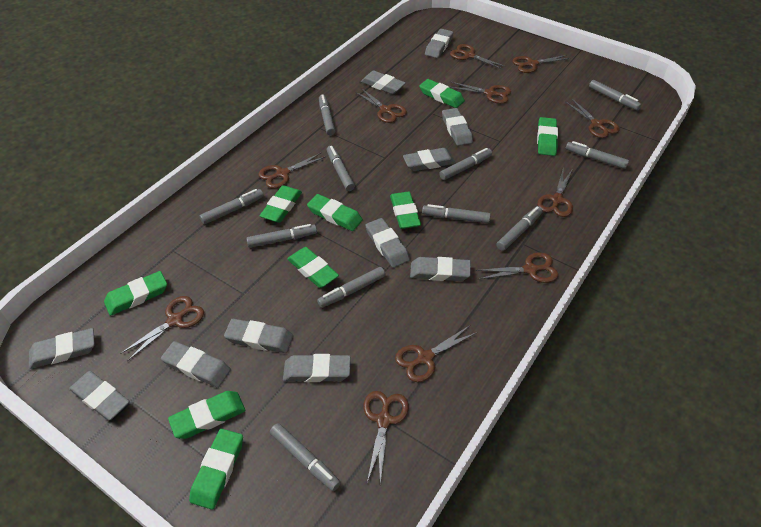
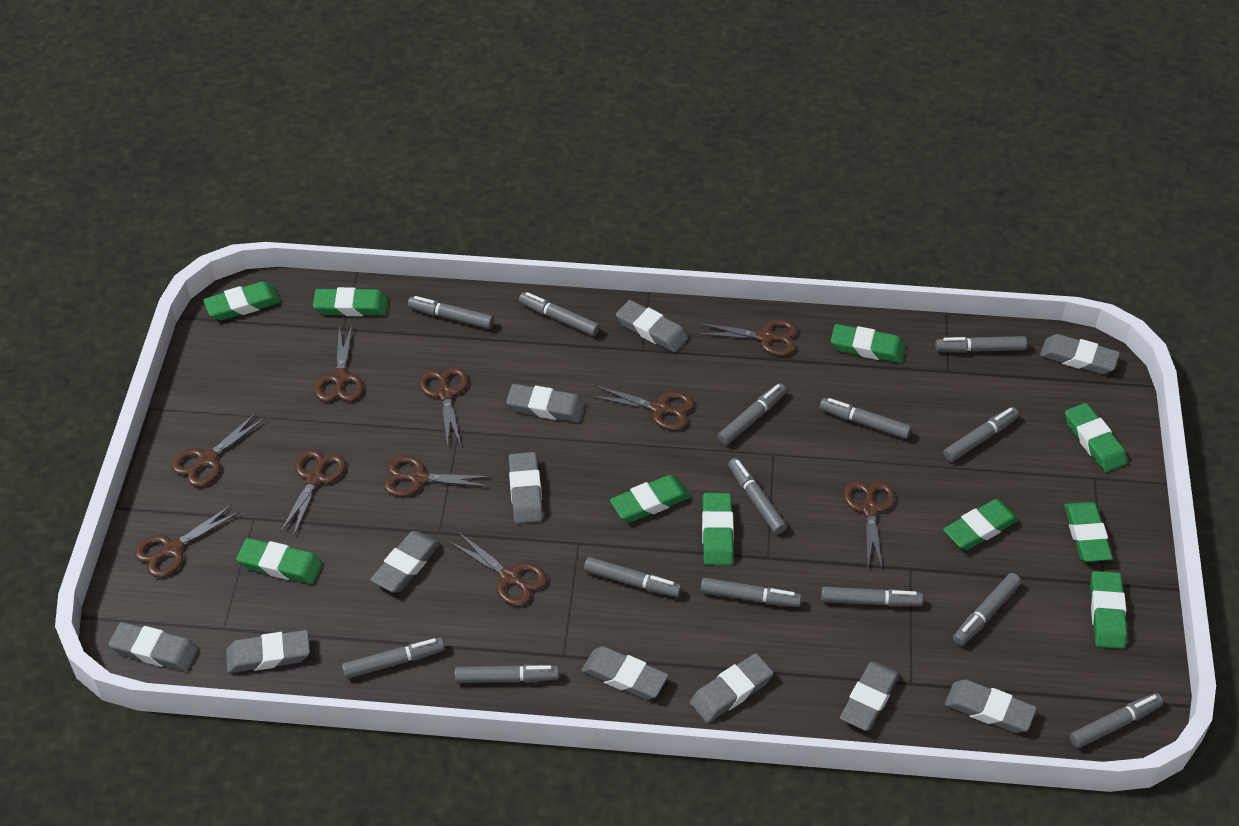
brown scissors: [120,296,204,361] [258,152,325,189] [355,88,407,123] [363,391,409,484] [395,325,478,382] [449,82,511,104] [450,44,507,70] [476,252,558,283] [512,55,571,73] [537,170,573,217] [565,99,620,138] = 11 -> [135,504,240,577] [172,413,265,487] [280,449,346,535] [314,326,363,402] [384,456,492,497] [419,367,468,448] [449,532,547,606] [590,385,694,430] [696,319,797,356] [844,481,895,569] = 10
green eraser: [104,271,167,316] [168,391,245,439] [189,429,243,510] [260,185,302,223] [287,247,339,288] [307,194,363,231] [390,192,421,229] [419,79,465,108] [537,117,558,156] = 9 -> [203,281,281,321] [236,538,322,584] [313,287,388,316] [610,475,690,522] [702,493,734,565] [831,324,906,363] [943,499,1019,550] [1064,502,1113,562] [1065,403,1127,472] [1090,571,1127,649] = 10
grey marker: [200,189,264,224] [246,224,317,248] [270,423,341,491] [317,267,385,308] [319,95,335,136] [327,146,355,191] [422,204,491,223] [439,148,492,180] [496,206,543,251] [566,141,629,169] [589,80,642,110] = 11 -> [342,638,445,679] [408,296,494,329] [455,664,559,683] [519,292,600,336] [584,557,682,597] [700,578,802,607] [717,383,787,445] [728,458,787,534] [820,398,911,439] [821,587,923,606] [935,336,1027,353] [943,407,1019,462] [953,573,1021,646] [1070,693,1163,748] = 14

